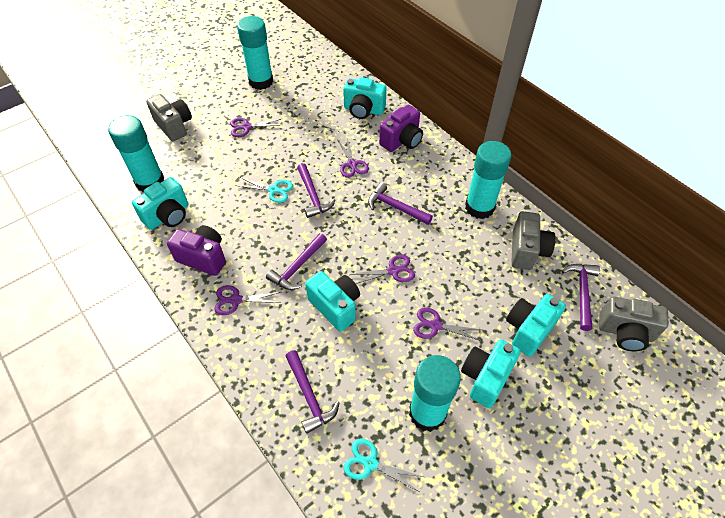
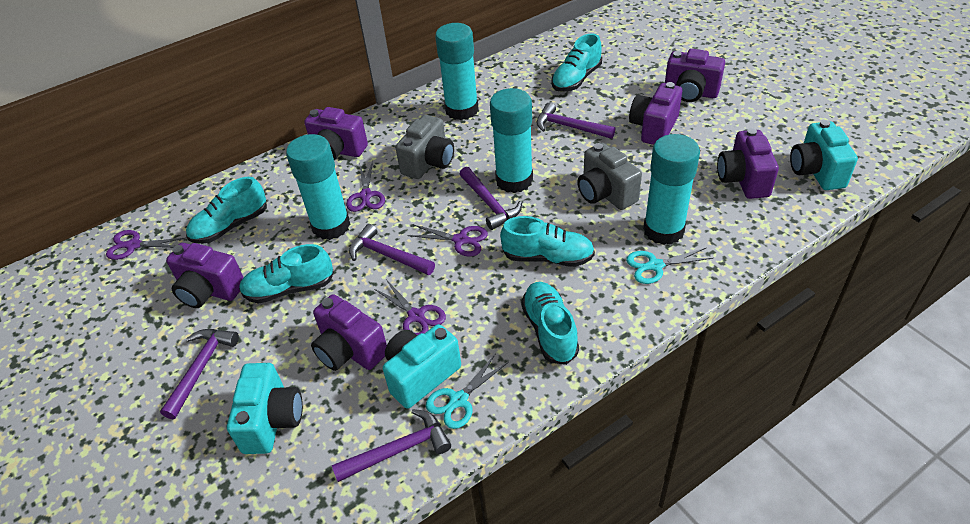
grey camera: [146,94,192,141] [511,211,556,270] [599,296,669,351] = 3 -> [395,115,454,179] [577,143,642,210] = 2
purple camera: [167,225,226,276] [379,105,423,152] = 2 -> [166,243,244,308] [304,107,368,161] [311,294,387,371] [629,82,682,145] [665,49,725,102] [717,128,779,199] = 6
purple scissors: [214,285,281,315] [230,118,281,137] [337,138,369,178] [353,255,415,284] [413,307,482,341] = 5 -> [106,230,187,260] [346,161,385,212] [374,281,446,336] [407,224,488,257] = 4
turquoise camera: [132,177,189,230] [305,271,360,332] [343,77,387,119] [461,340,521,408] [506,294,566,357] = 5 -> [227,363,303,454] [383,324,461,409] [790,120,858,190] = 3
turquoise shoe: none = 0 -> [186,177,267,244] [239,244,334,304] [500,216,595,267] [521,282,579,365] [551,33,602,92] = 5

